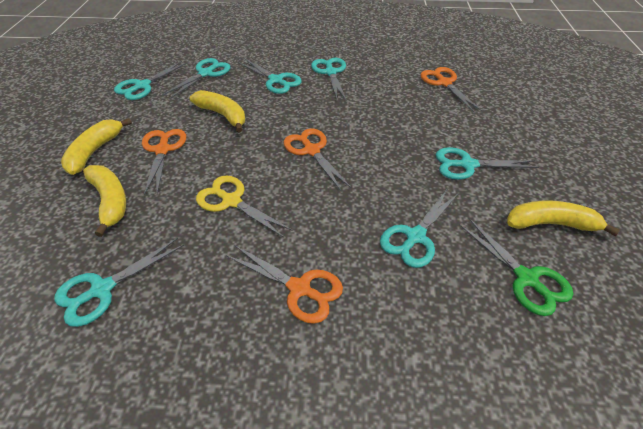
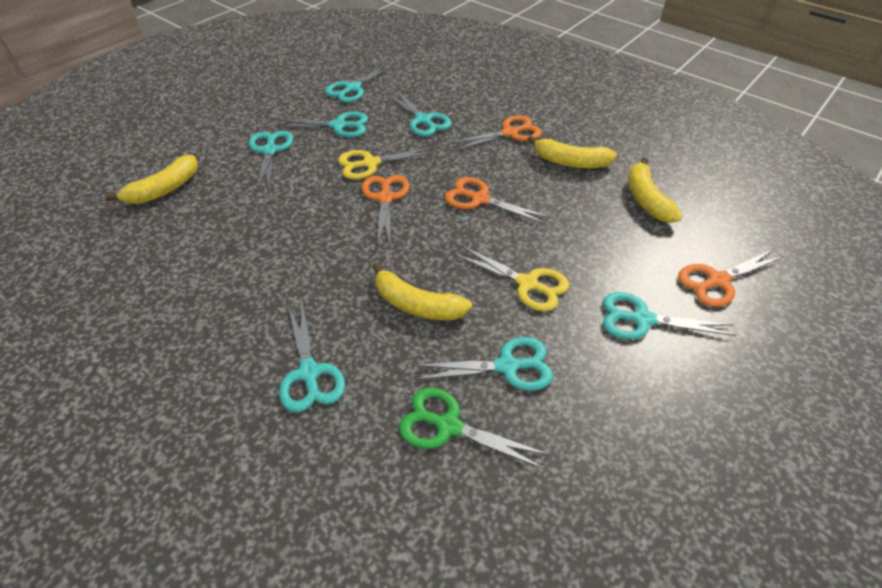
yellow scissors: [196,176,293,238] = 1 -> [338,146,437,180] [454,245,569,312] = 2

